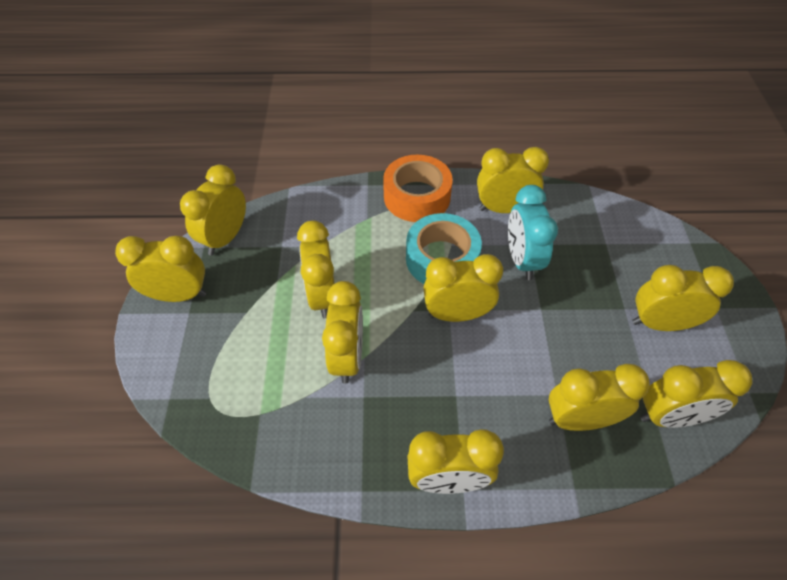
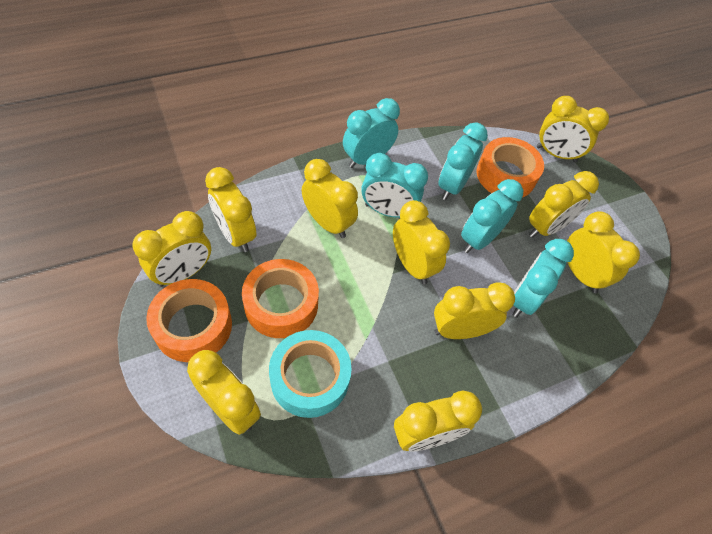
orange tape: [383,155,453,222] = 1 -> [146,279,232,362] [242,259,319,338] [477,137,544,198] = 3
turquoise clock: [508,185,558,280] = 1 -> [343,98,400,168] [361,153,428,218] [438,122,488,200] [461,179,523,253] [512,239,574,318] = 5

